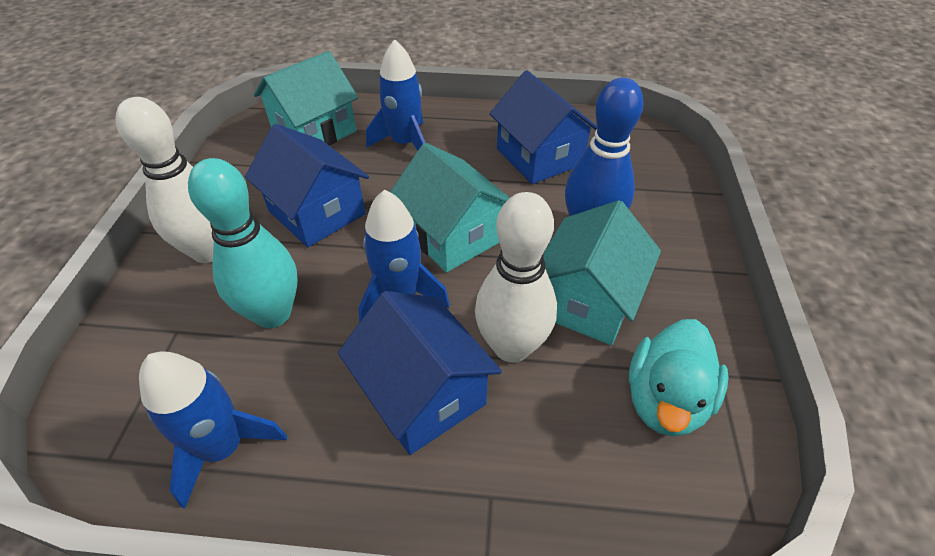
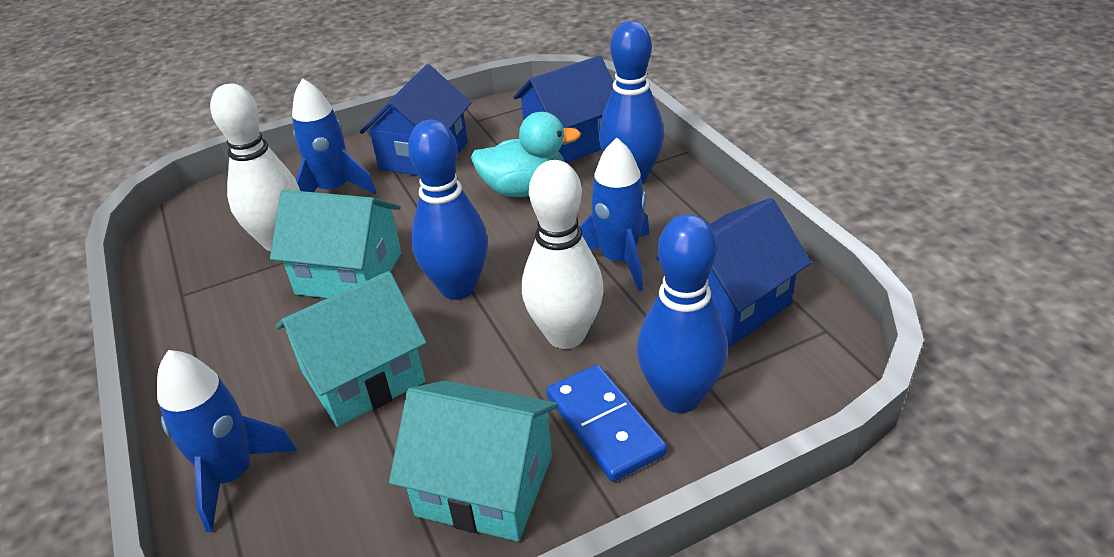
blue bowling pin: [565,78,644,216] = 1 -> [408,120,488,300] [599,21,664,184] [637,214,728,413] = 3
blue domino: none = 0 -> [547,364,667,482] = 1
turquoise bowling pin: [188,158,298,328] = 1 -> none = 0

